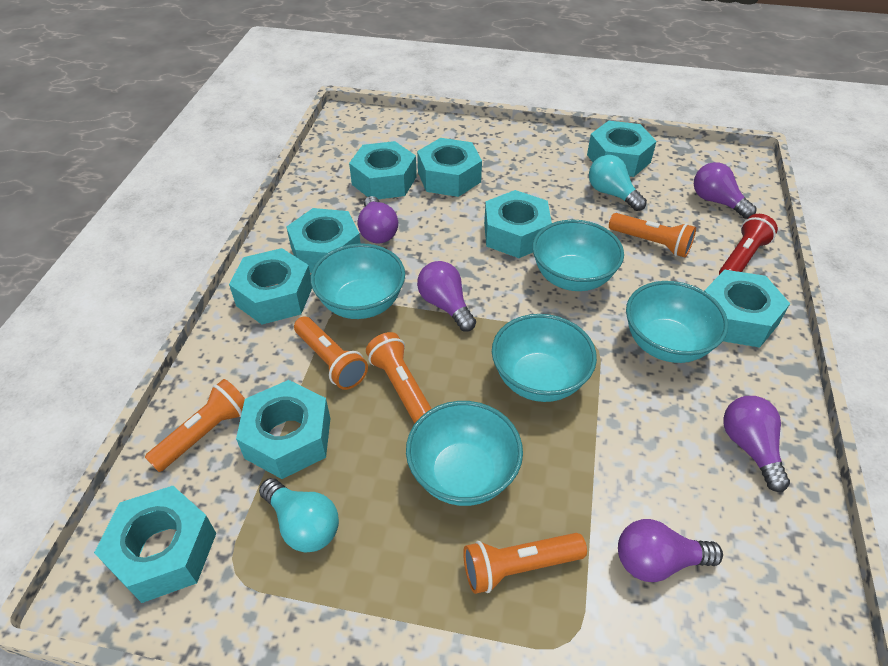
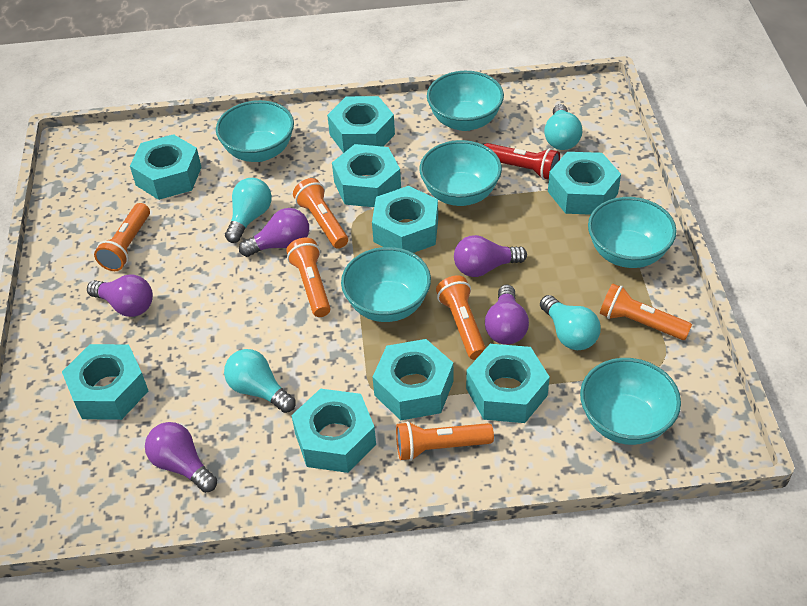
orange flashlight: [145,379,245,472] [294,317,368,390] [366,332,432,423] [463,533,587,594] [609,213,696,258] = 5 -> [94,203,150,271] [286,238,331,317] [293,178,348,249] [396,421,494,461] [436,276,486,360] [600,283,692,340] = 6
turquoise bowl: [311,243,405,319] [406,401,523,506] [492,314,597,402] [532,219,624,291] [626,281,728,363] = 5 -> [216,100,294,162] [341,247,431,322] [420,140,502,206] [427,71,504,131] [580,358,681,445] [588,197,677,268] = 6
turquoise light bulb: [259,478,339,552] [589,155,647,211] = 2 -> [224,349,296,413] [225,178,272,243] [540,295,601,350] [544,104,582,150] = 4

